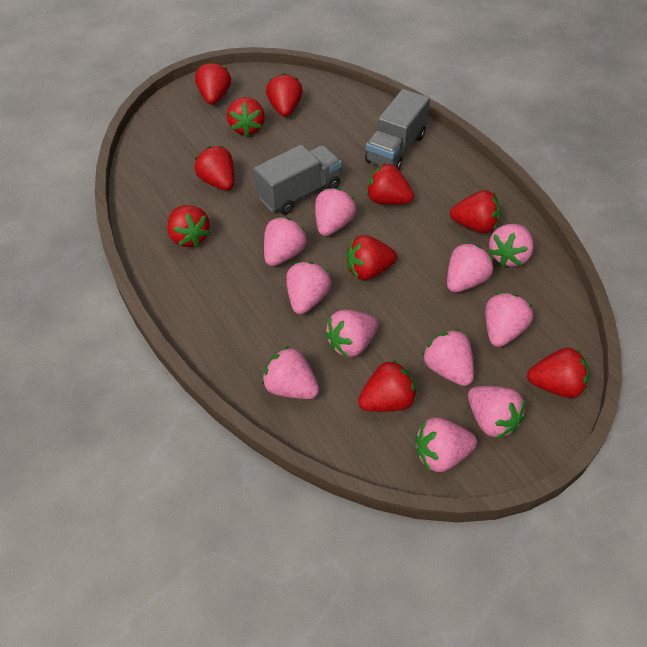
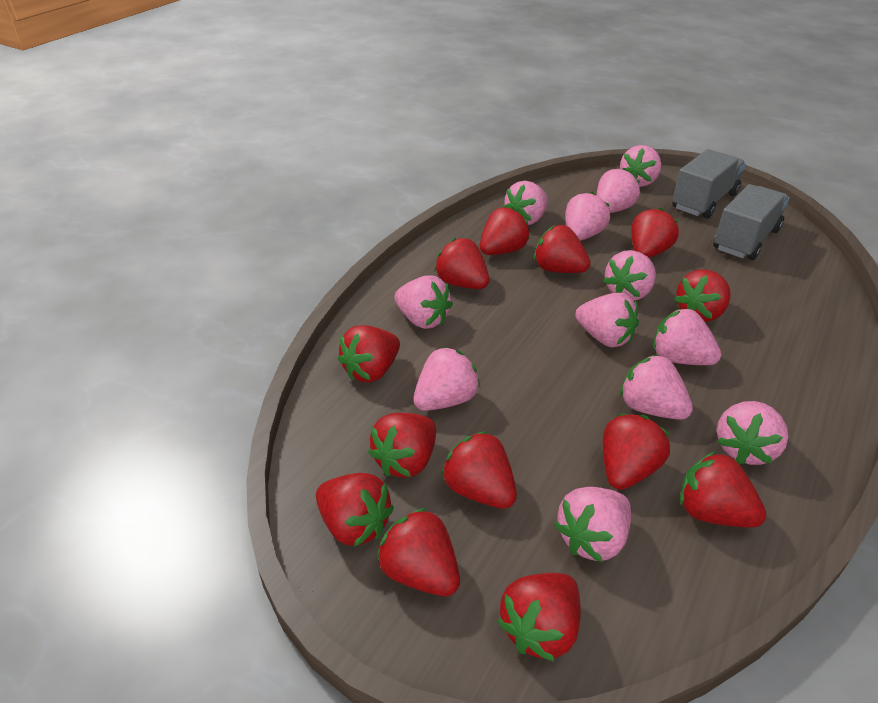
pink strawberry: [262,346,319,399] [264,217,307,266] [286,261,331,314] [315,188,356,236] [325,310,378,358] [415,417,477,472] [422,329,474,386] [447,242,493,292] [468,386,525,439] [485,292,533,347] [488,224,534,267] = 11 -> [395,276,453,329] [413,347,480,411] [503,181,548,225] [554,487,631,562] [565,192,610,241] [575,293,639,347] [596,168,640,213] [603,250,656,301] [620,145,661,187] [620,355,693,420] [653,308,721,365] [717,401,789,465] = 12
red strawberry: [167,205,211,247] [195,61,231,105] [195,146,234,190] [227,97,265,136] [266,73,303,117] [346,235,397,280] [358,359,417,412] [366,163,414,205] [450,190,501,233] [527,348,590,398] = 10 -> [316,473,394,547] [338,325,400,382] [368,413,436,478] [377,508,460,596] [434,238,489,289] [441,431,517,509] [480,207,530,255] [497,573,581,662] [534,225,591,273] [603,413,670,490] [631,208,679,258] [674,269,731,322] [680,452,767,527] = 13

